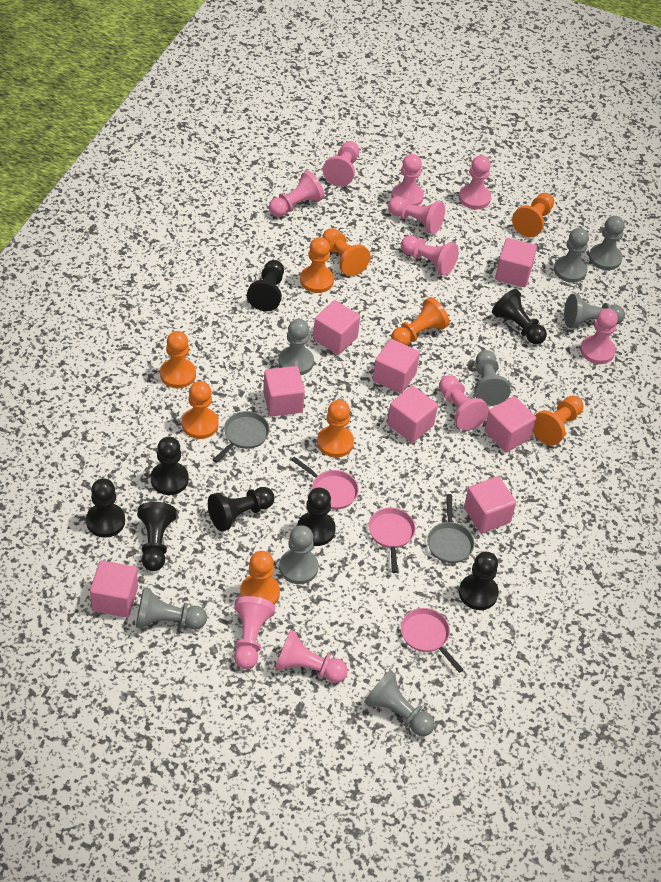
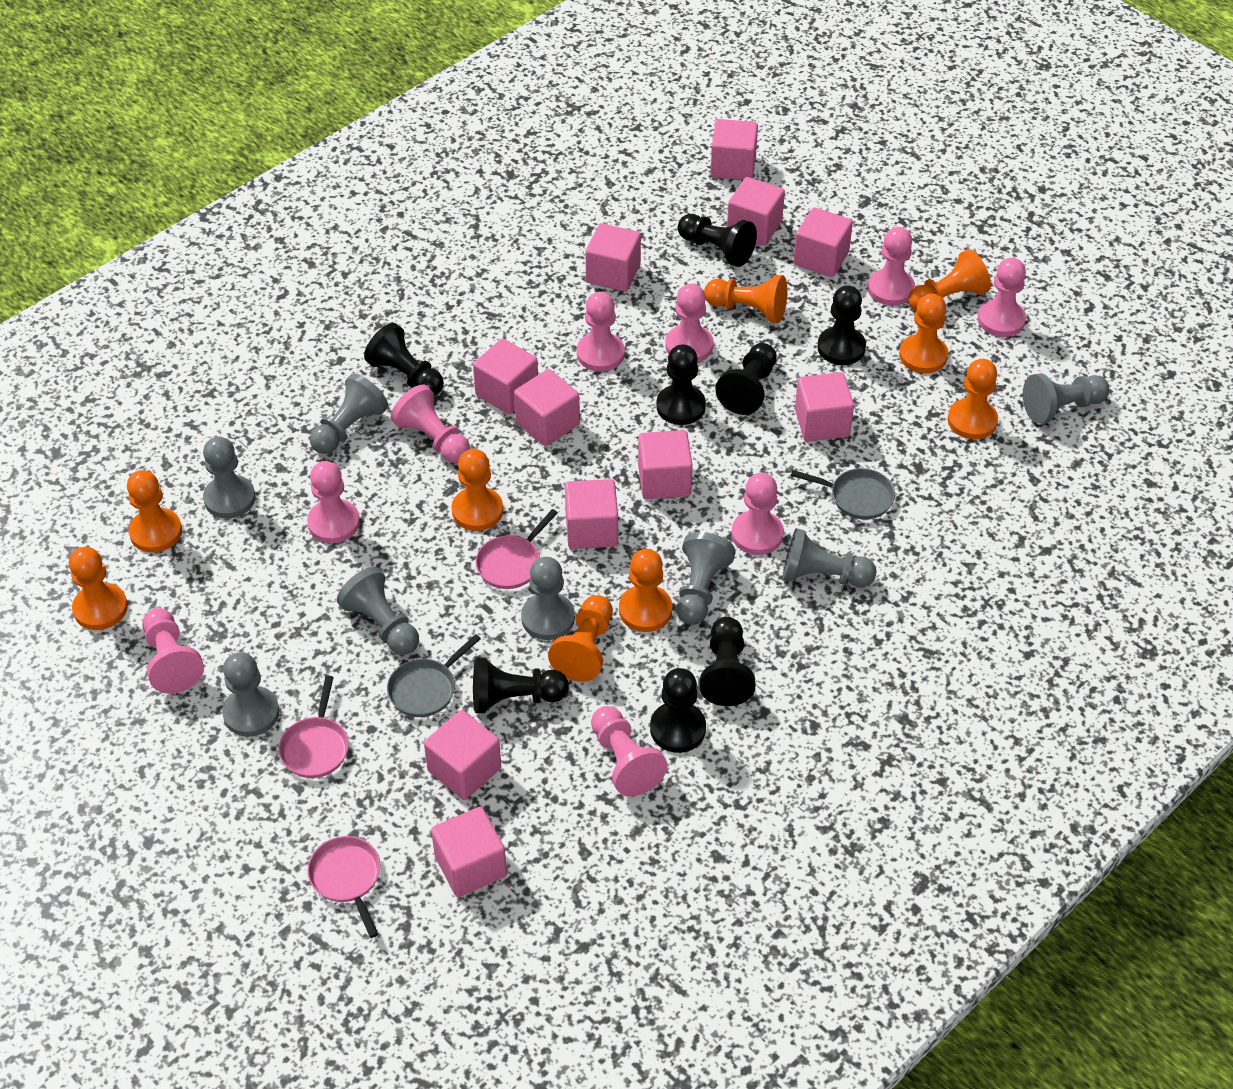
pink cube: [90,560,138,618] [263,366,305,416] [313,300,360,355] [373,339,420,394] [387,386,438,443] [464,476,516,533] [484,396,536,452] [495,238,537,287] = 8 -> [424,710,501,800] [431,807,507,897] [473,338,538,415] [514,369,580,446] [565,479,618,549] [585,223,641,292] [638,430,692,499] [710,119,758,180] [727,177,785,246] [793,207,853,277] [795,372,854,442] = 11
pink pawn: [234,596,275,669] [269,171,324,217] [275,630,348,683] [323,141,359,187] [388,197,445,234] [391,154,424,206] [401,235,459,276] [439,375,489,431] [459,155,491,209] [580,308,618,364] = 10 -> [142,608,204,694] [307,461,360,543] [391,385,470,463] [577,292,625,372] [591,706,668,796] [665,284,713,362] [731,473,784,555] [868,227,915,306] [977,258,1026,337] = 9

